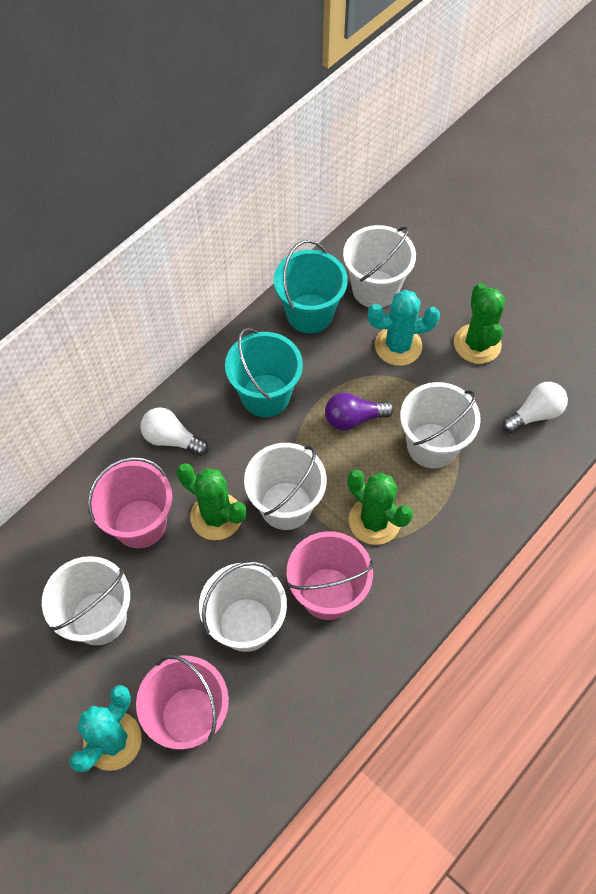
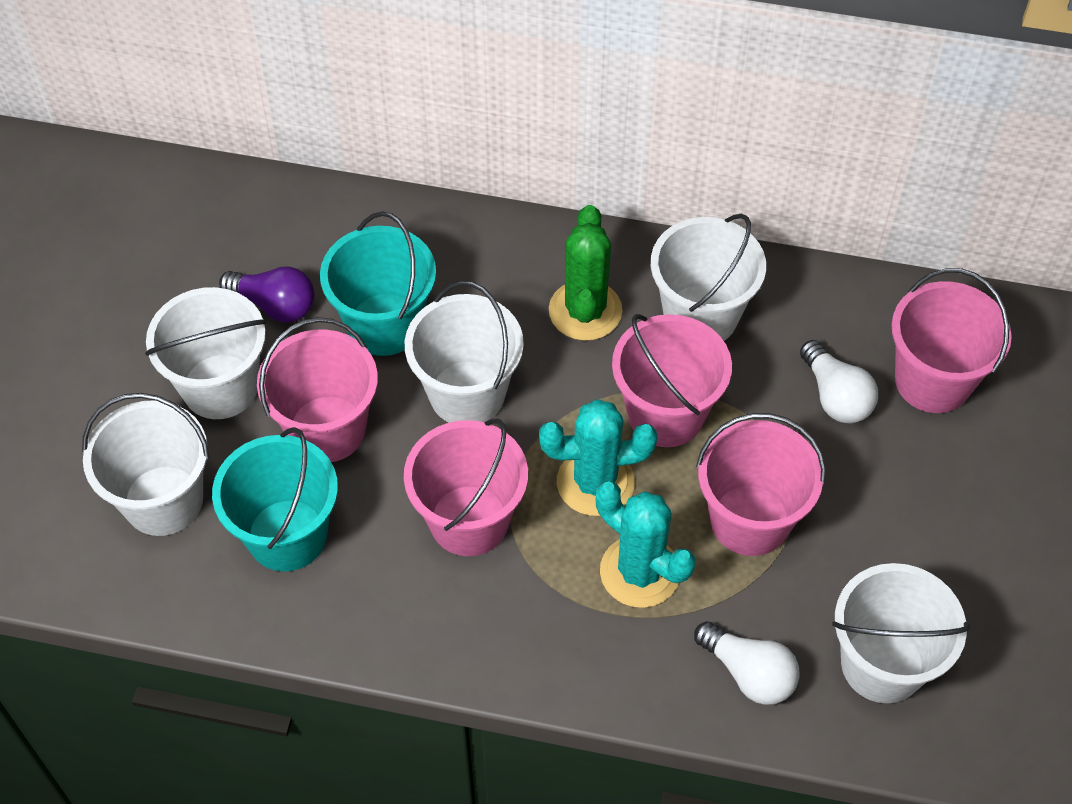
green cactus: [177,463,246,540] [347,470,413,545] [454,283,505,364] = 3 -> [549,205,622,341] = 1
pink bucket: [88,457,172,549] [136,655,229,750] [286,531,374,620] = 3 -> [257,317,378,462] [404,418,528,556] [612,314,732,447] [696,413,826,556] [891,268,1012,413] = 5

